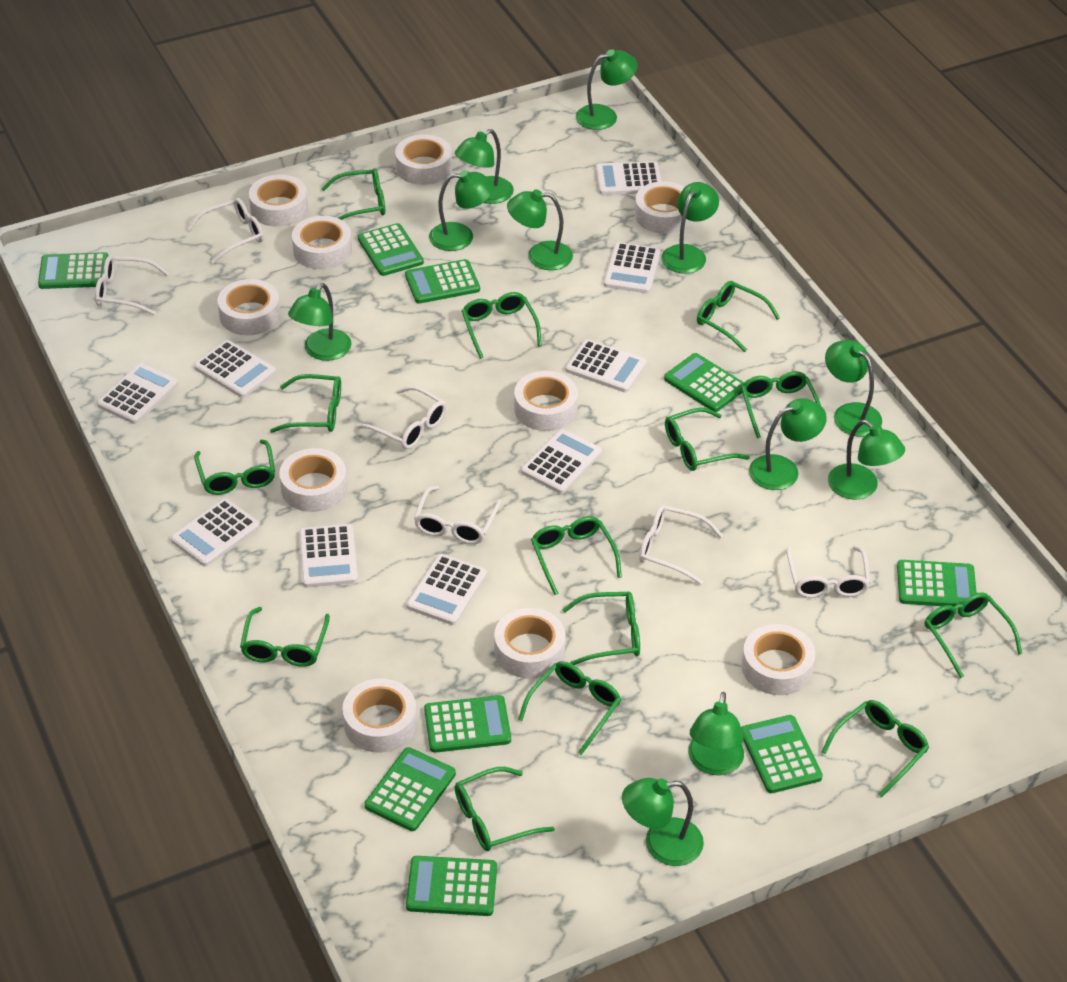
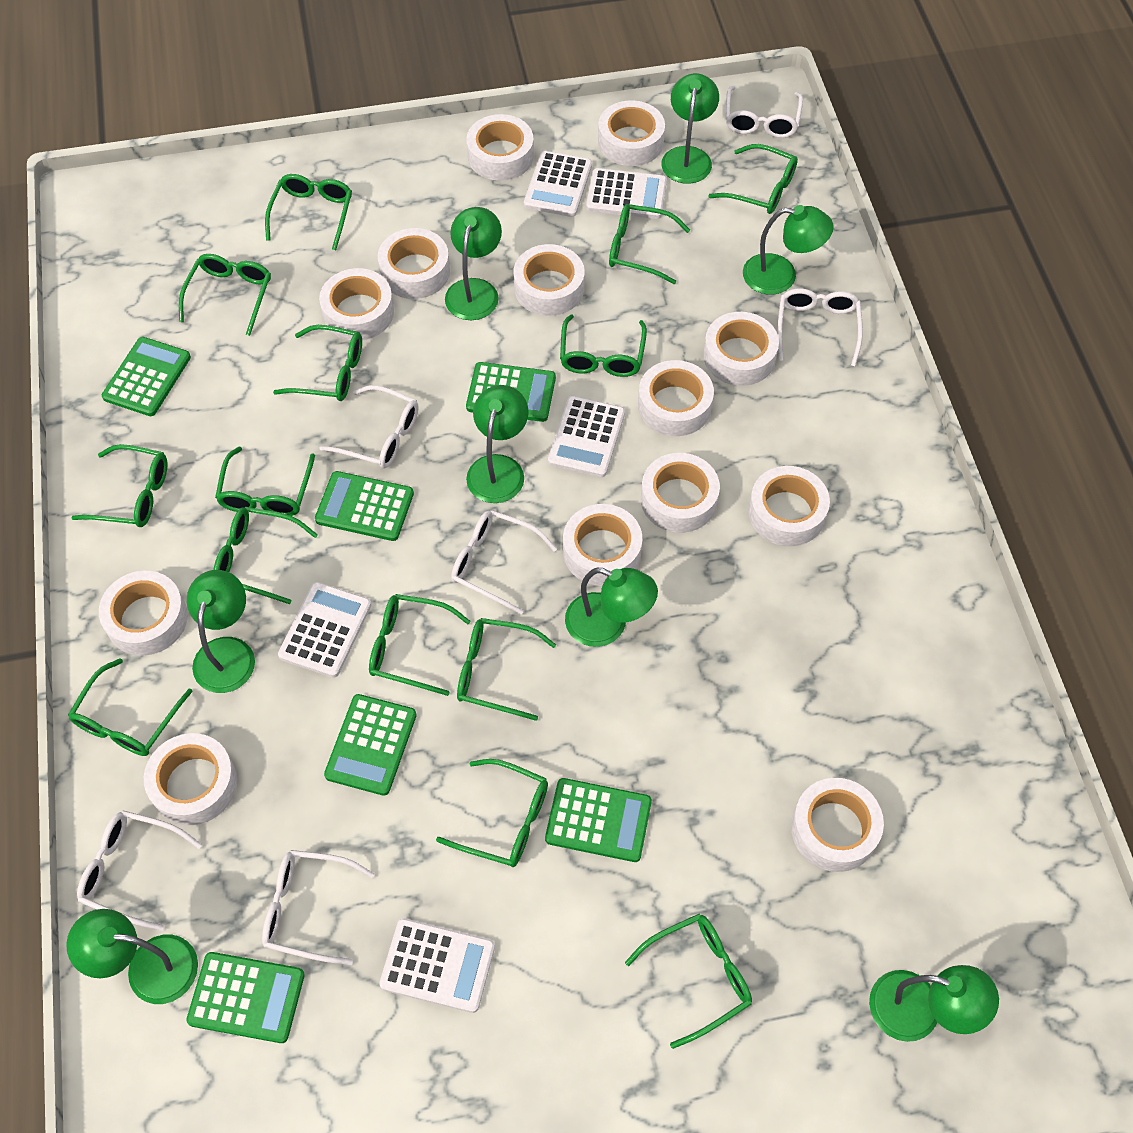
green calculator: [38,252,109,289] [358,223,424,276] [365,747,456,831] [405,259,480,304] [406,856,497,916] [424,695,511,753] [664,353,744,412] [741,715,823,793] [897,560,977,606] = 9 -> [102,337,191,416] [186,952,305,1043] [315,471,414,541] [324,694,417,796] [466,362,556,422] [545,778,652,862] = 6
green lamp: [288,283,351,361] [429,170,494,251] [455,129,514,204] [507,189,573,270] [576,49,638,130] [622,778,704,866] [661,182,719,274] [688,692,744,775] [749,398,827,490] [825,340,882,436] [828,420,905,500] = 11 -> [66,909,198,1004] [187,570,255,693] [445,207,502,320] [466,385,529,503] [565,568,658,647] [662,73,719,184] [743,205,834,295] [869,965,999,1042] = 8
white calculator: [97,363,178,424] [171,499,260,567] [194,340,276,398] [299,524,358,587] [407,554,487,625] [521,429,602,494] [566,339,647,392] [596,162,661,195] [604,242,661,293] = 9 -> [278,582,371,678] [379,918,495,1013] [524,151,592,217] [548,396,625,477] [586,168,667,219] = 5
white tape: [218,279,280,335] [249,174,308,227] [279,448,347,512] [292,216,352,269] [342,678,417,753] [395,134,452,185] [494,608,565,679] [514,371,578,431] [635,181,691,234] [742,624,815,695] = 10 -> [99,571,188,656] [144,733,237,825] [319,268,394,340] [378,228,450,299] [466,114,534,181] [514,244,585,316] [563,504,642,586] [598,100,665,166] [638,360,714,436] [641,453,720,533] [703,312,779,386] [748,466,830,546] [791,778,884,872] = 13

